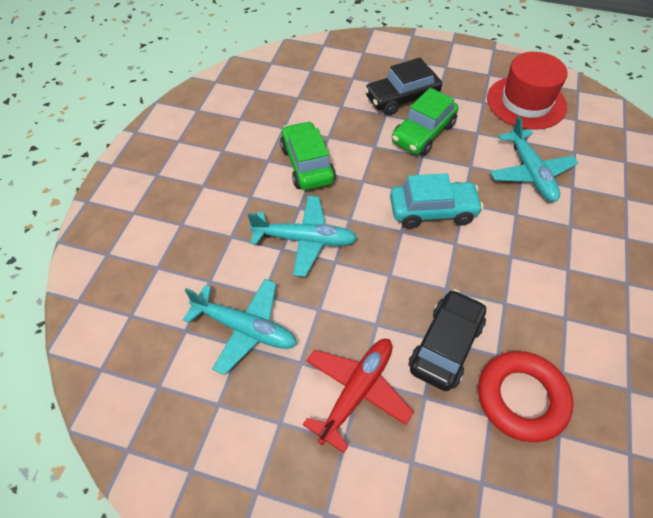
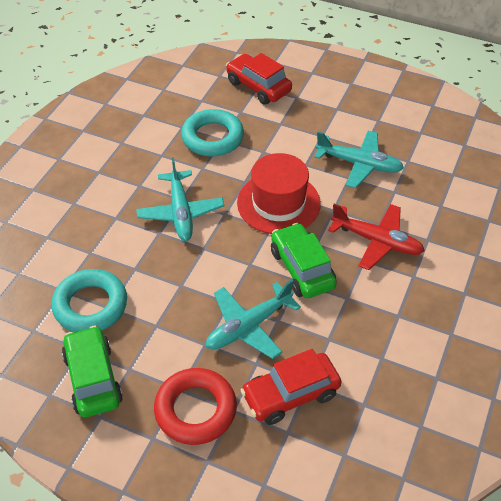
black car: [364,58,442,116] [408,289,486,391] = 2 -> none = 0
red car: none = 0 -> [226,53,292,105] [241,349,341,425] = 2
turquoise car: [390,173,483,229] = 1 -> none = 0
turquoise ring: none = 0 -> [51,269,127,332] [181,109,244,156] = 2

